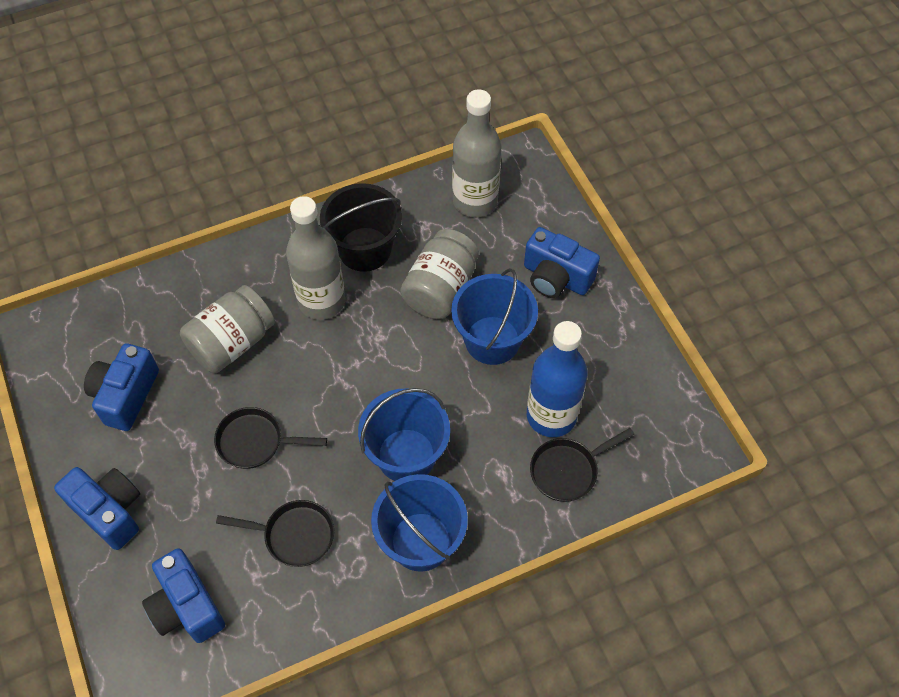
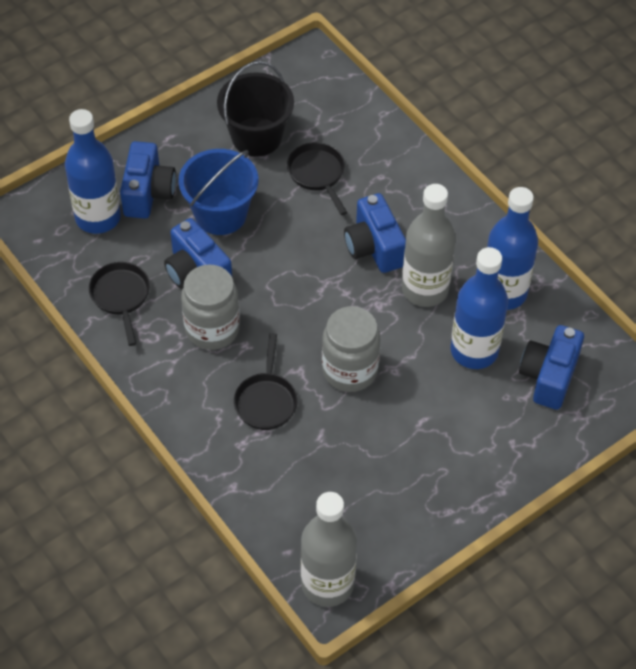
blue bottle: [527,321,588,437] = 1 -> [65,109,121,234] [451,247,508,369] [487,187,538,310] = 3
blue bucket: [358,388,450,481] [371,474,468,572] [451,268,538,365] = 3 -> [178,149,259,235] = 1

